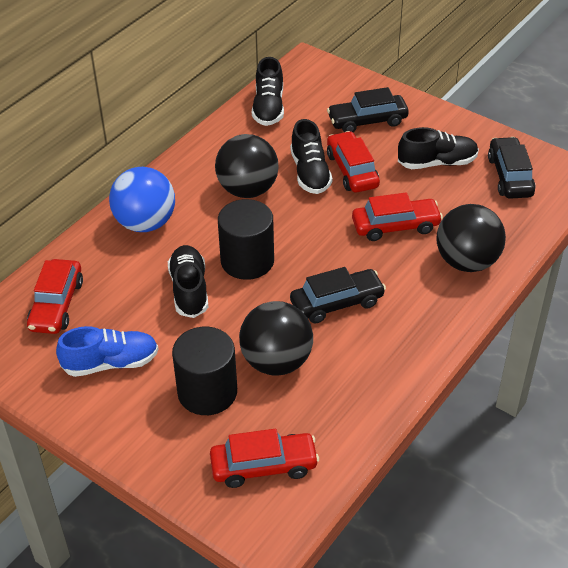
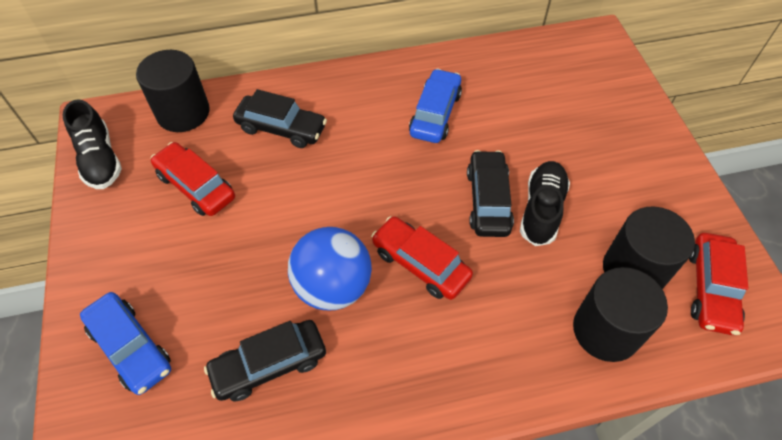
black ball: [215,134,279,198] [239,301,313,376] [437,204,506,272] = 3 -> none = 0
black cylinder: [172,327,237,415] [218,199,274,280] = 2 -> [136,50,210,132] [573,267,668,362] [603,206,695,289] = 3
black shoe: [168,245,208,318] [252,57,284,126] [290,119,332,194] [398,127,479,169] = 4 -> [63,99,122,189] [520,161,570,246] = 2
blue car: none = 0 -> [80,292,171,395] [409,69,462,143] = 2
blue shoe: [56,326,158,377] = 1 -> none = 0
red car: [27,259,83,334] [210,429,319,488] [327,131,380,193] [352,192,443,241] = 4 -> [150,142,235,216] [371,216,473,300] [689,233,748,335] = 3

